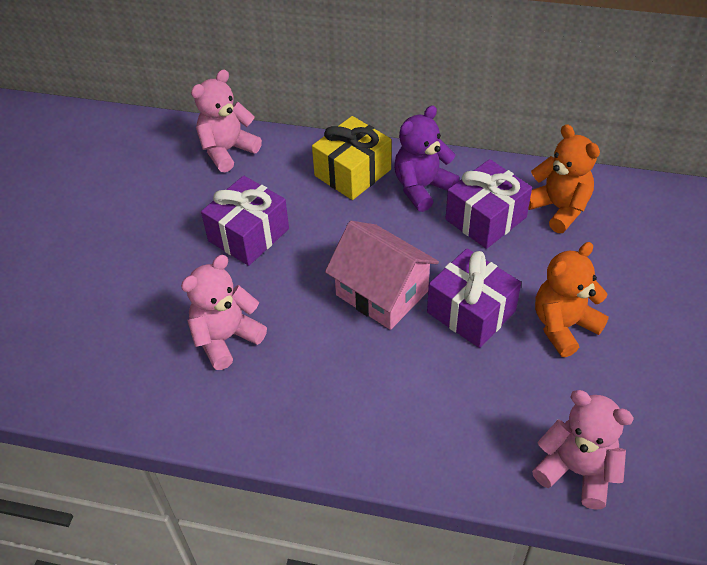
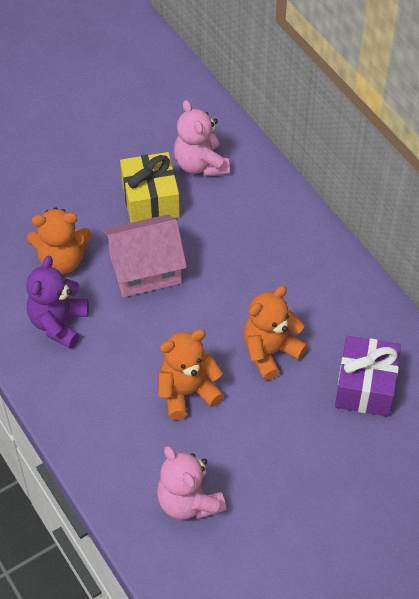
orange teddy bear: [528,124,600,233] [535,242,609,357] = 2 -> [27,208,92,274] [158,329,224,420] [243,286,308,380] = 3
pink teddy bear: [181,255,267,370] [191,69,262,172] [532,390,634,510] = 3 -> [157,446,226,520] [174,100,230,177] = 2
purple gift: [201,176,289,266] [427,248,521,348] [445,159,532,249] = 3 -> [335,336,401,417] = 1

